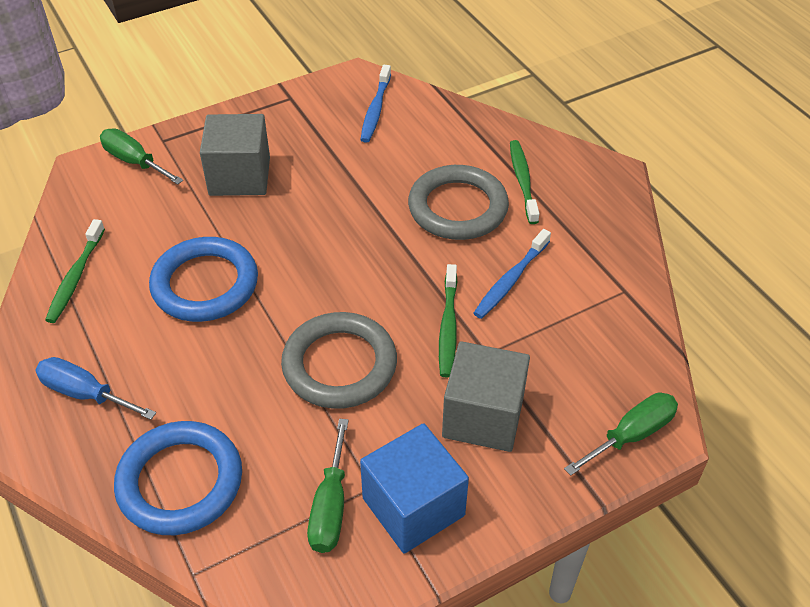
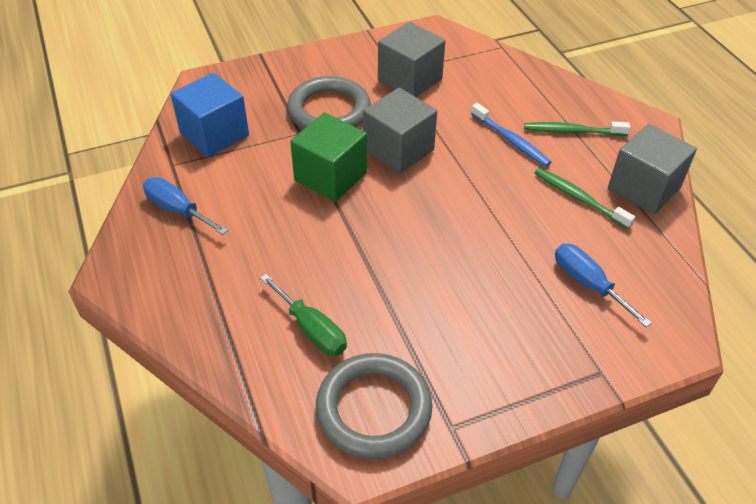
blue ring: [114,421,242,535] [149,237,258,322] = 2 -> none = 0
blue screwdriver: [35,357,156,420] = 1 -> [143,177,228,235] [555,244,652,327] = 2
blue toothbrush: [360,65,391,143] [473,229,551,319] = 2 -> [471,103,551,167] = 1
green cube: none = 0 -> [290,113,367,202] = 1
green screwdriver: [100,128,183,185] [307,419,349,553] [564,393,678,476] = 3 -> [260,274,347,356] = 1
green toothbrush: [45,219,105,323] [439,264,457,377] [510,140,539,224] = 3 -> [524,122,630,136] [535,168,635,229] = 2
grey cube: [200,114,270,196] [442,341,530,452] = 2 -> [363,88,437,174] [378,22,445,97] [608,124,697,214] = 3

